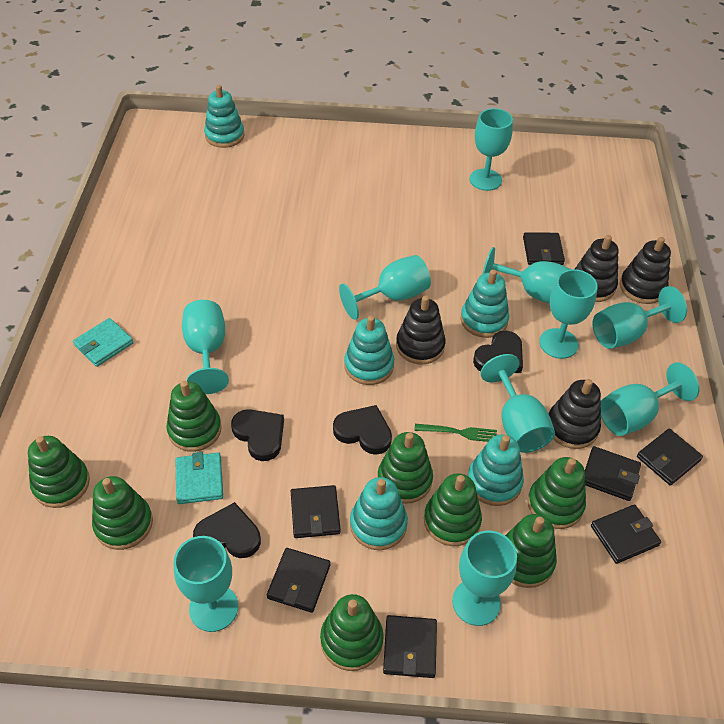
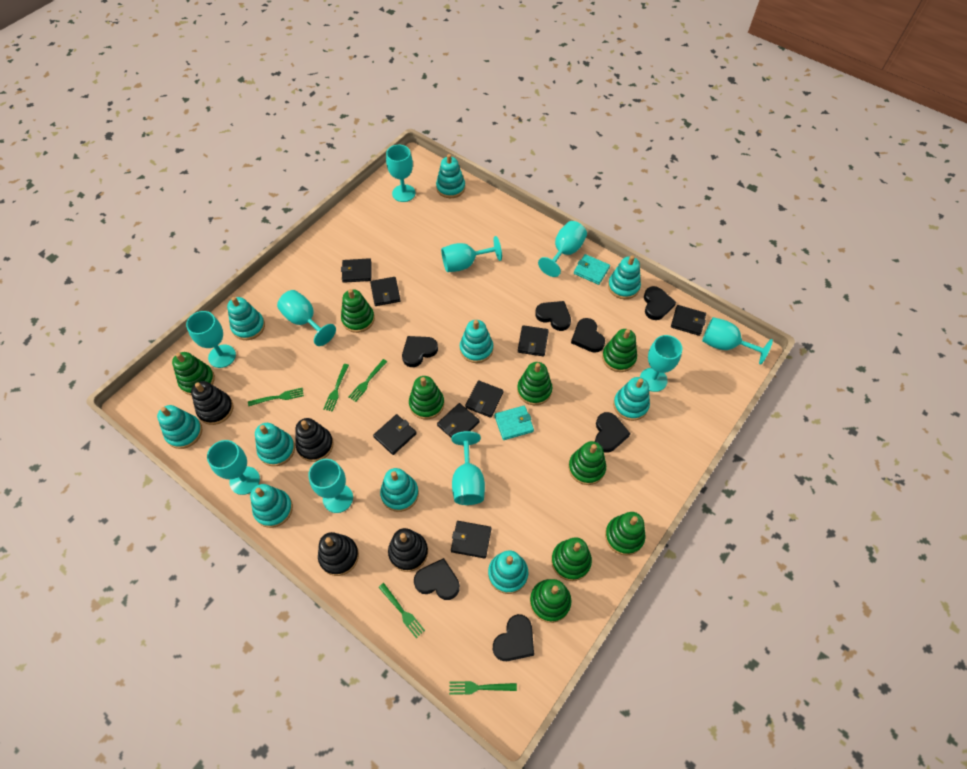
black heart: [193,502,261,558] [231,409,284,461] [333,405,392,455] [473,331,523,373] = 4 -> [402,336,438,367] [414,558,460,600] [493,614,534,661] [535,301,571,331] [571,318,605,353] [595,412,631,453] [644,286,676,320] = 7
black wallet: [267,548,330,613] [291,485,341,538] [383,615,437,678] [523,232,565,265] [585,446,641,501] [591,504,661,564] [637,428,703,486] = 7 -> [341,258,371,283] [370,277,401,306] [373,414,417,455] [437,403,480,438] [451,521,491,559] [465,380,504,418] [518,325,549,356] [671,305,706,336] = 8
green fork: [414,424,497,442] = 1 -> [248,388,304,406] [323,364,349,412] [349,359,387,402] [378,583,425,638] [449,681,517,695] = 5
green stacking toy: [28,436,90,508] [92,476,153,550] [166,381,222,452] [320,594,384,671] [378,432,433,504] [424,473,482,546] [505,514,557,588] [528,457,586,529] = 8 -> [172,352,215,395] [341,289,375,333] [409,376,444,419] [517,362,552,405] [530,579,571,623] [551,537,592,581] [568,441,606,485] [602,329,637,372] [605,512,646,556] = 9
turquoise stacking toy: [204,85,244,148] [344,316,394,385] [350,477,408,550] [460,269,509,338] [467,435,524,506] = 5 -> [157,405,202,449] [227,297,265,340] [250,484,293,528] [255,423,295,466] [380,468,419,512] [436,154,465,198] [460,320,493,363] [488,550,528,594] [608,255,641,299] [613,377,650,421] = 10

